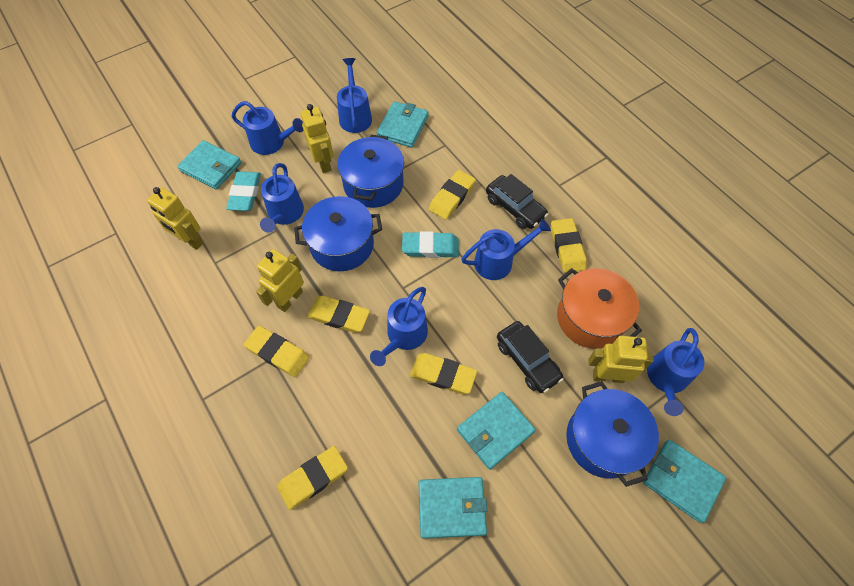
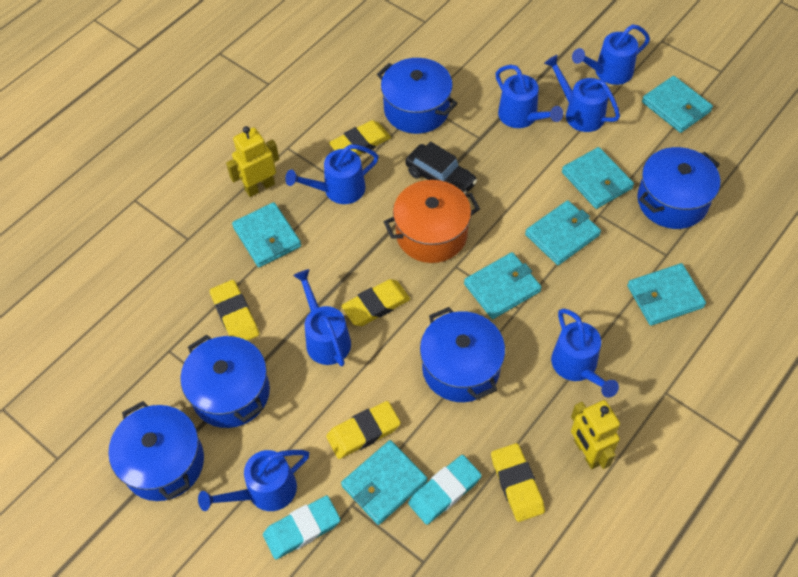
black car: [486,174,549,229] [497,321,564,393] = 2 -> [405,141,477,194] = 1
blue pot: [294,196,382,271] [338,135,404,208] [566,381,659,487] = 3 -> [108,401,204,501] [181,335,270,428] [377,58,458,134] [420,307,505,402] [637,147,720,229] = 5
blue watering can: [232,101,304,155] [260,163,304,233] [337,58,372,133] [370,287,428,366] [461,218,551,280] [647,328,705,416] = 6 -> [198,450,309,511] [285,144,379,204] [293,269,351,366] [495,65,563,128] [544,55,620,132] [551,308,619,397] [572,24,650,85] = 7
turquoise wallet: [177,140,241,190] [376,101,429,148] [418,477,487,539] [457,392,536,470] [643,440,726,523] = 5 -> [232,202,301,267] [341,440,427,525] [464,252,542,319] [525,200,601,265] [562,147,634,209] [627,263,706,326] [642,76,713,133] = 7
yellow eraser: [244,326,310,377] [277,446,348,510] [307,296,370,333] [410,353,477,394] [429,170,476,220] [551,218,587,273] = 6 -> [209,280,259,341] [326,401,401,459] [329,120,391,155] [341,279,410,326] [491,443,545,522] = 5
yellow robot: [147,187,203,250] [256,249,304,312] [301,104,334,173] [589,336,654,383] = 4 -> [226,126,279,197] [571,400,620,469] = 2

